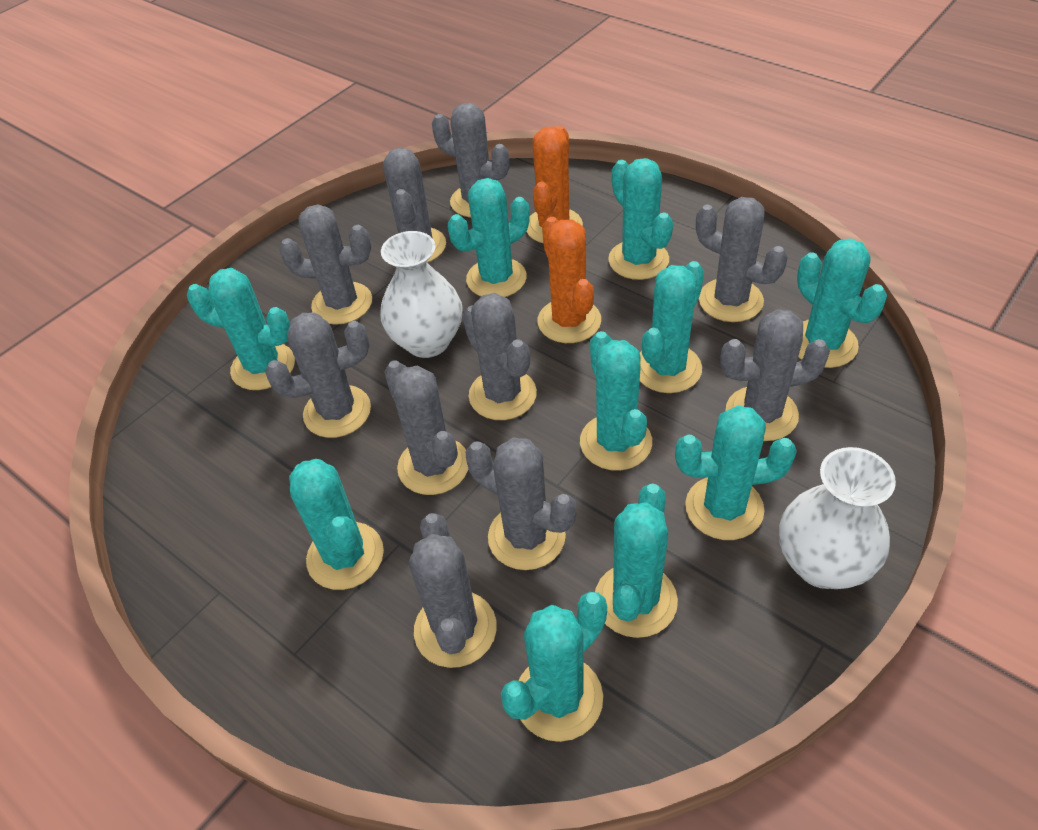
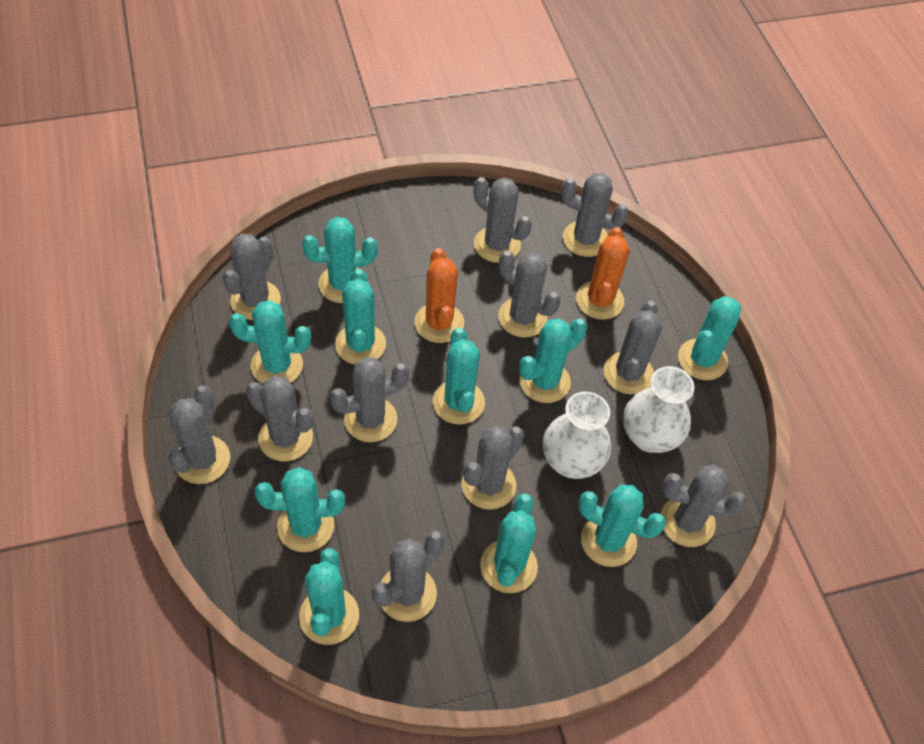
grey cactus: [265,312,371,438] [279,204,372,325] [383,148,446,263] [384,361,468,495] [409,513,497,668] [432,103,509,218] [463,293,537,420] [466,438,576,570] [696,197,788,322] [720,309,830,441] = 10 -> [168,385,230,484] [223,234,281,320] [246,376,314,461] [329,357,409,442] [371,530,445,622] [462,425,524,510] [473,177,532,263] [498,250,560,338] [561,173,629,257] [604,301,662,394] [661,464,746,547] = 11

